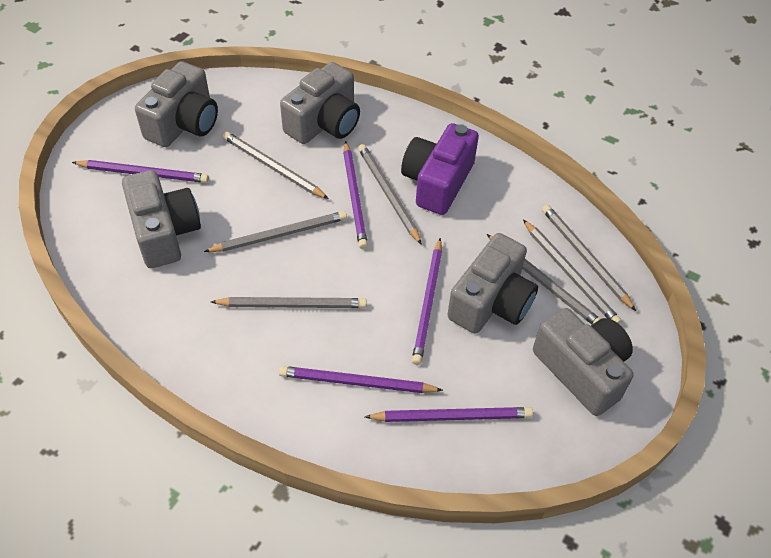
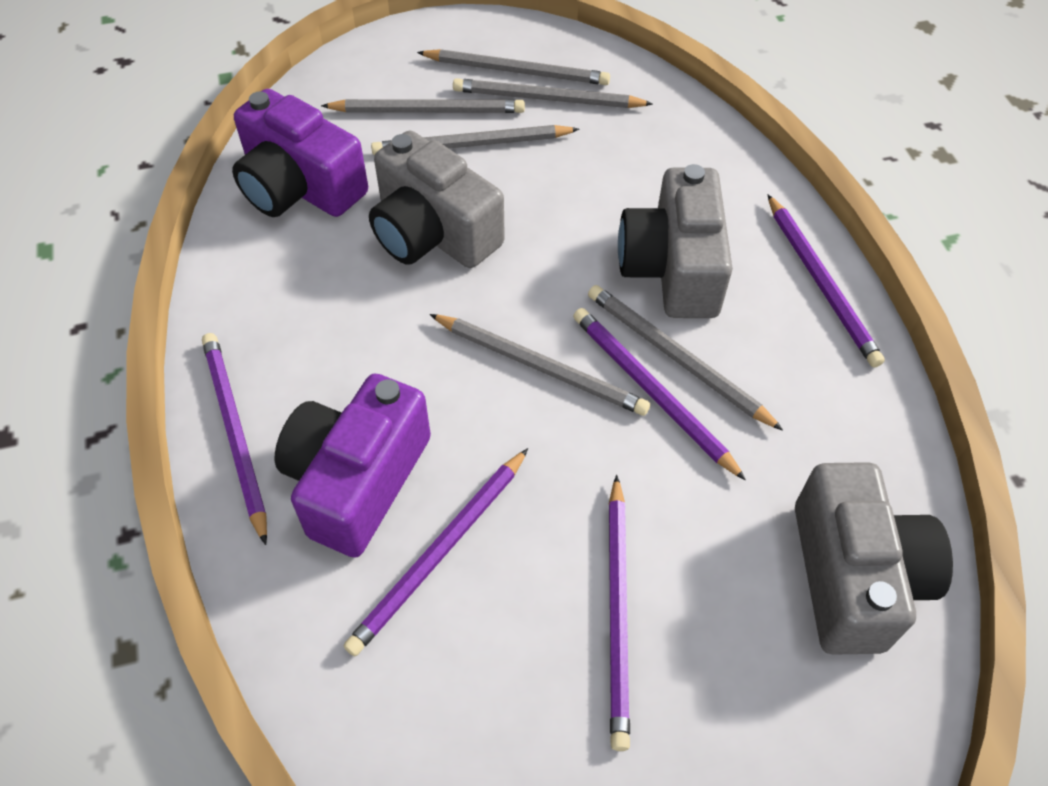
grey camera: [122,170,201,268] [135,61,218,147] [280,62,360,144] [447,233,538,333] [533,308,634,416] = 5 -> [369,131,505,268] [618,164,733,318] [795,462,953,655] = 3
grey pencil: [204,211,347,252] [211,297,366,308] [223,132,329,199] [358,144,422,245] [487,234,600,324] [523,220,622,324] [542,205,636,311] = 7 -> [321,99,525,113] [371,125,580,155] [417,49,610,85] [430,314,650,416] [453,78,653,108] [588,285,783,430] = 6
purple camera: [401,123,479,215] = 1 -> [232,89,368,217] [275,374,431,558] = 2

